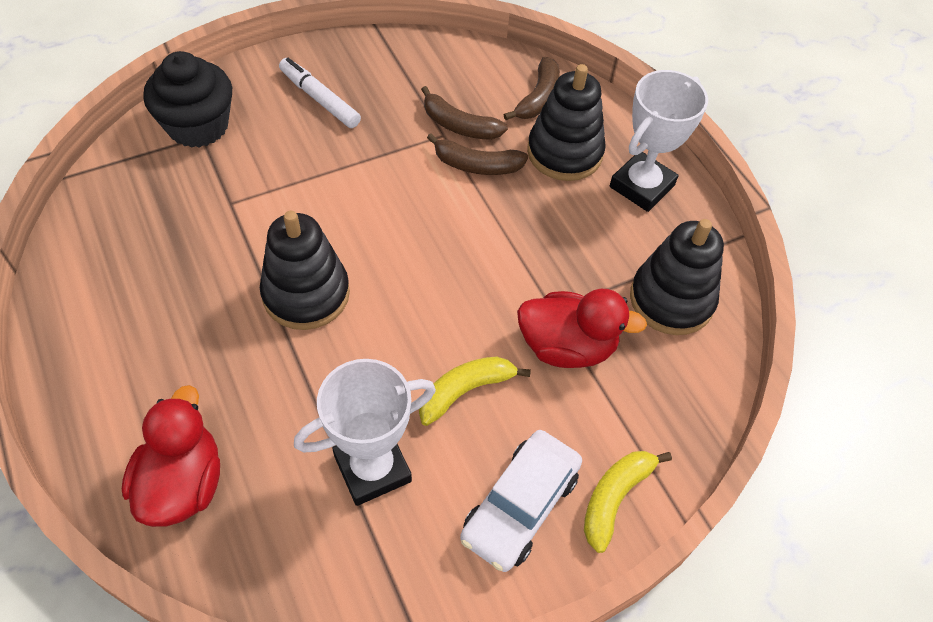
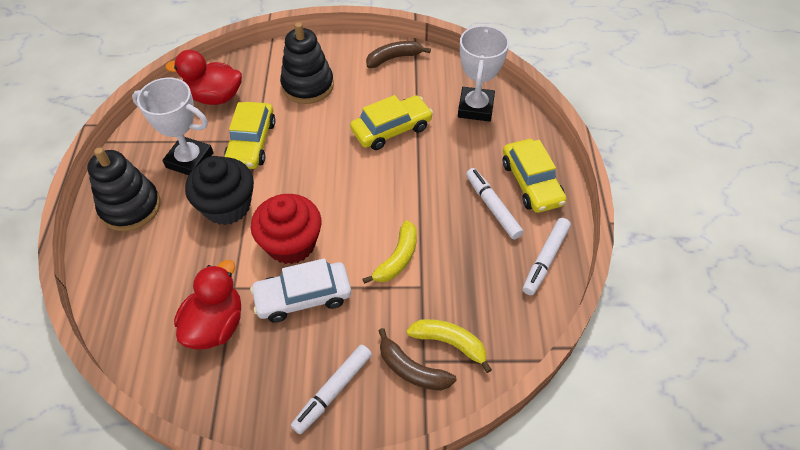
black stacking toy: [260,211,350,330] [527,64,606,181] [630,219,724,335] = 3 -> [87,147,161,231] [280,22,334,104] = 2
brown banana: [421,86,508,140] [427,133,528,175] [504,57,560,120] = 3 -> [366,41,431,68] [378,328,456,391] = 2
red cupcake: none = 0 -> [251,194,322,264] = 1
white marker: [279,58,361,128] = 1 -> [291,345,372,435] [466,168,523,239] [523,218,571,295] = 3
yellow car: none = 0 -> [224,102,276,169] [350,95,433,150] [503,139,567,213] = 3

